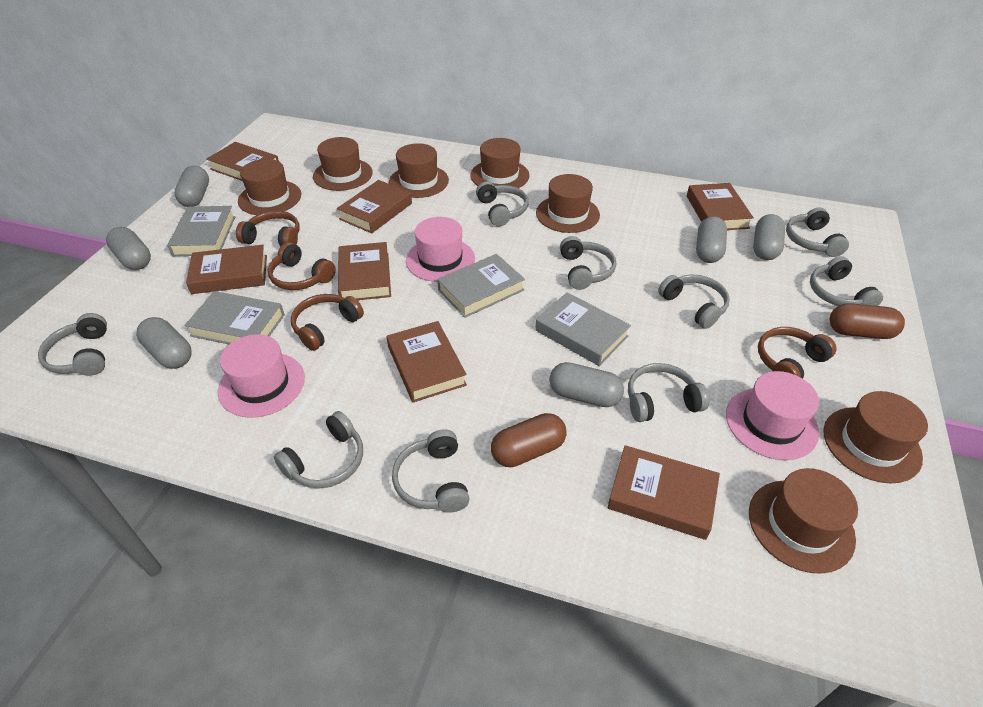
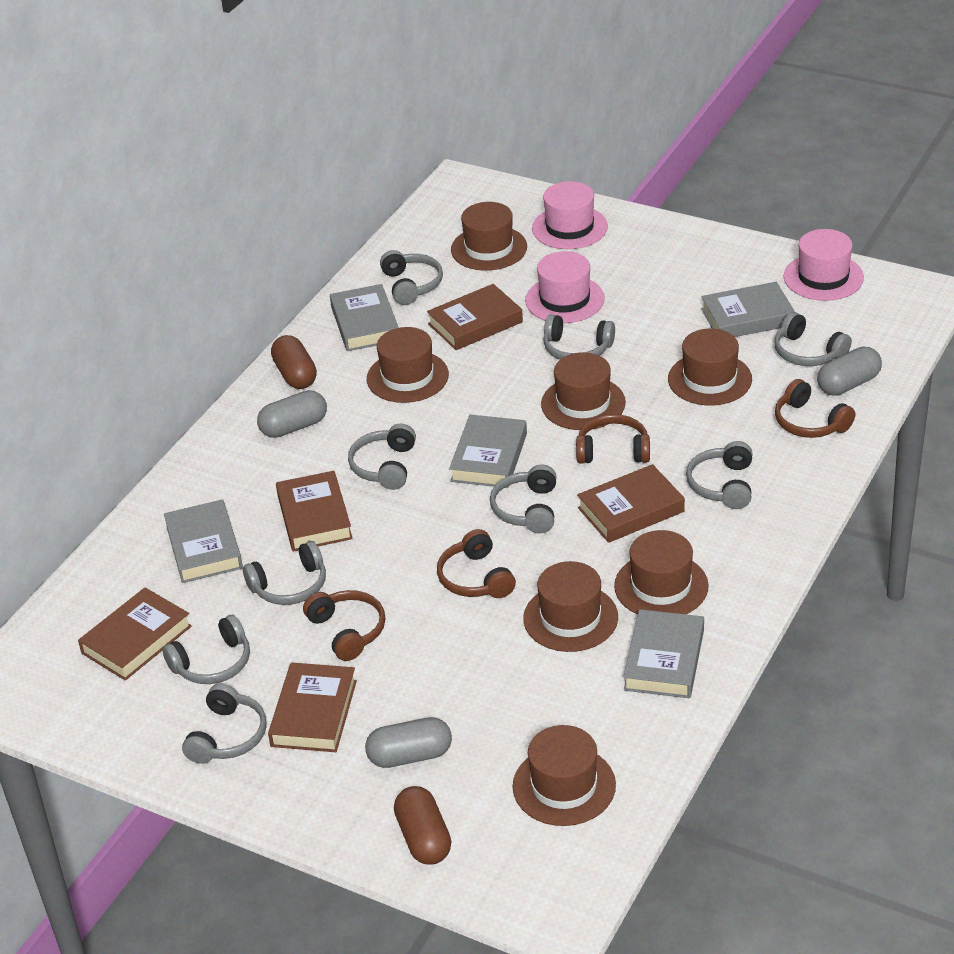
brown book: [186,245,267,294] [206,142,279,181] [337,180,412,233] [338,242,391,300] [386,321,467,402] [607,445,720,540] [687,183,754,230] = 7 -> [78,587,192,681] [268,662,357,752] [276,471,353,552] [427,284,523,350] [577,464,685,543] = 5
grey book: [167,206,235,256] [185,291,285,344] [437,254,525,318] [535,292,631,366] = 4 -> [164,499,243,583] [330,284,399,351] [449,415,527,488] [623,609,704,698] [701,282,795,337] = 5
grey capsule: [106,227,151,270] [136,317,192,369] [174,166,209,207] [549,362,624,407] [696,216,727,263] [753,214,785,260] = 6 -> [257,390,327,438] [365,717,452,768] [817,347,882,396] = 3

